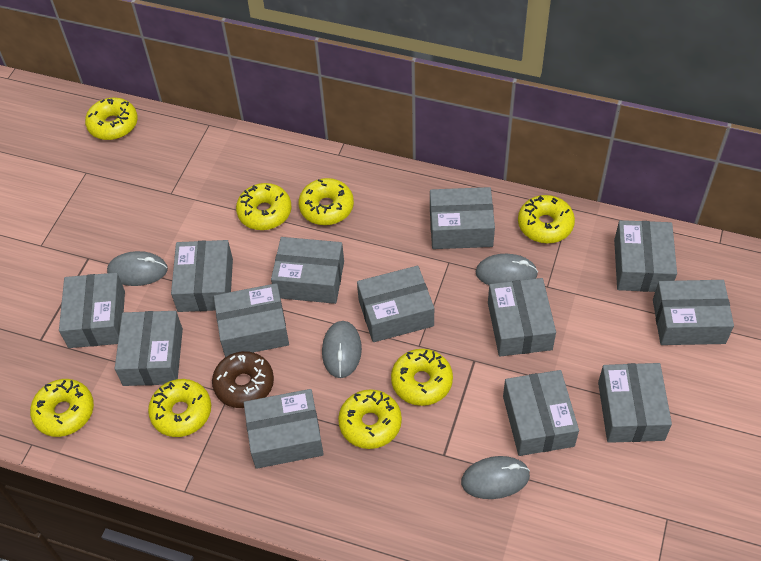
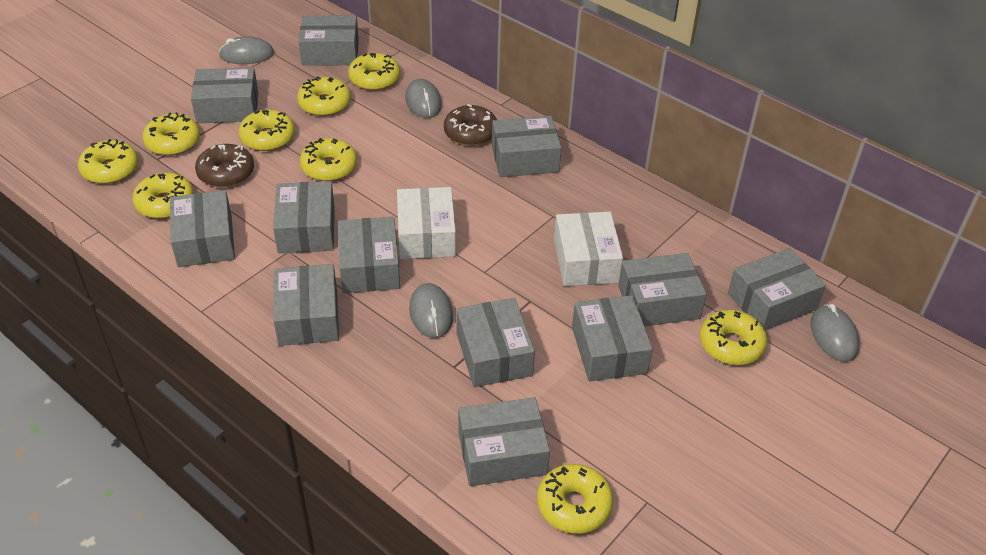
brown donut: [212,351,274,408] = 1 -> [195,144,254,188] [444,104,497,146] = 2
grey box: [59,273,125,348] [115,311,183,386] [171,240,233,312] [214,283,289,357] [244,389,324,469] [271,237,344,304] [357,266,434,342] [430,187,495,249] [488,278,556,356] [503,370,579,456] [598,363,672,443] [614,220,677,292] [653,280,734,345] = 13 -> [170,190,235,267] [191,67,258,123] [273,181,335,253] [273,264,339,346] [299,15,359,66] [338,217,400,293] [456,298,535,387] [458,397,550,486] [492,116,562,177] [572,295,653,381] [618,253,707,326] [728,248,826,330] = 12
white box: none = 0 -> [397,187,456,259] [554,212,623,286] = 2
yellow donut: [30,379,94,437] [85,98,138,140] [148,379,211,437] [236,183,292,230] [299,178,354,225] [338,389,402,449] [391,349,453,406] [518,195,575,243] = 8 -> [78,139,138,184] [132,173,194,219] [142,112,200,156] [238,110,295,151] [297,76,351,116] [300,138,357,181] [348,53,400,91] [537,464,613,534] [700,310,768,365] = 9

